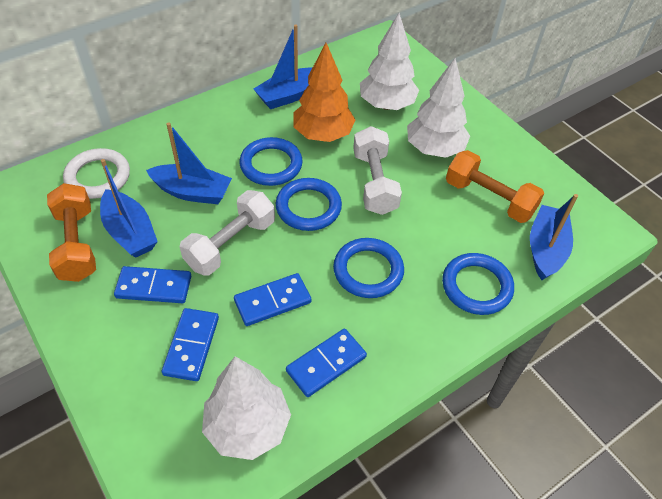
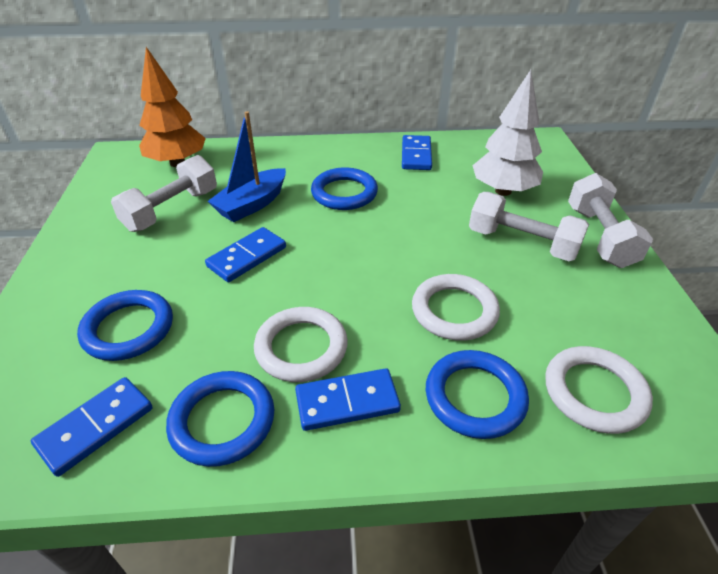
blue boat: [100,159,158,257] [146,123,232,204] [254,25,313,109] [530,194,578,280] = 4 -> [208,111,286,222] = 1
orange dumbbell: [47,183,96,282] [446,150,544,223] = 2 -> none = 0
white dumbbell: [180,190,275,276] [353,126,402,215] = 2 -> [111,155,217,232] [469,192,589,261] [568,173,653,268] = 3
white ring: [63,148,130,199] = 1 -> [254,307,348,382] [412,274,500,341] [545,346,653,434] = 3
white tree: [202,356,291,460] [360,13,419,110] [407,58,470,158] = 3 -> [472,70,543,196] = 1

